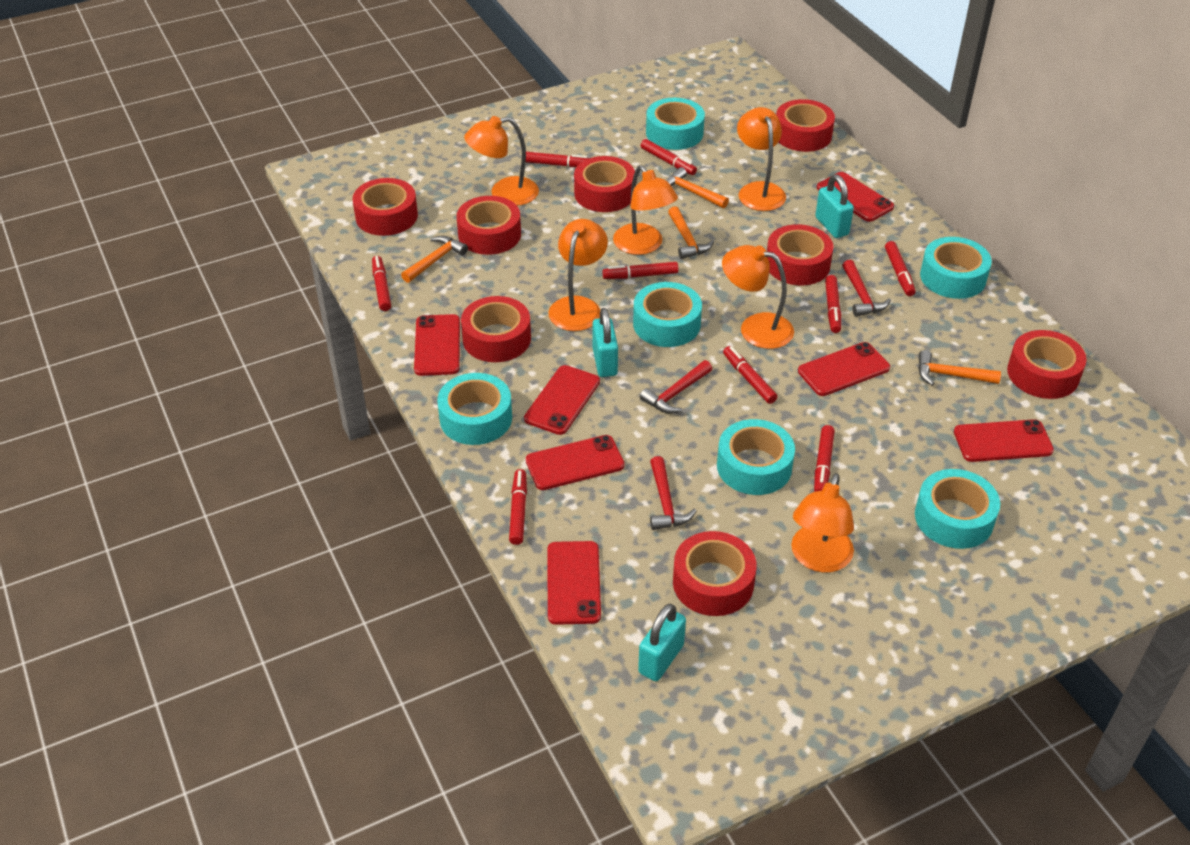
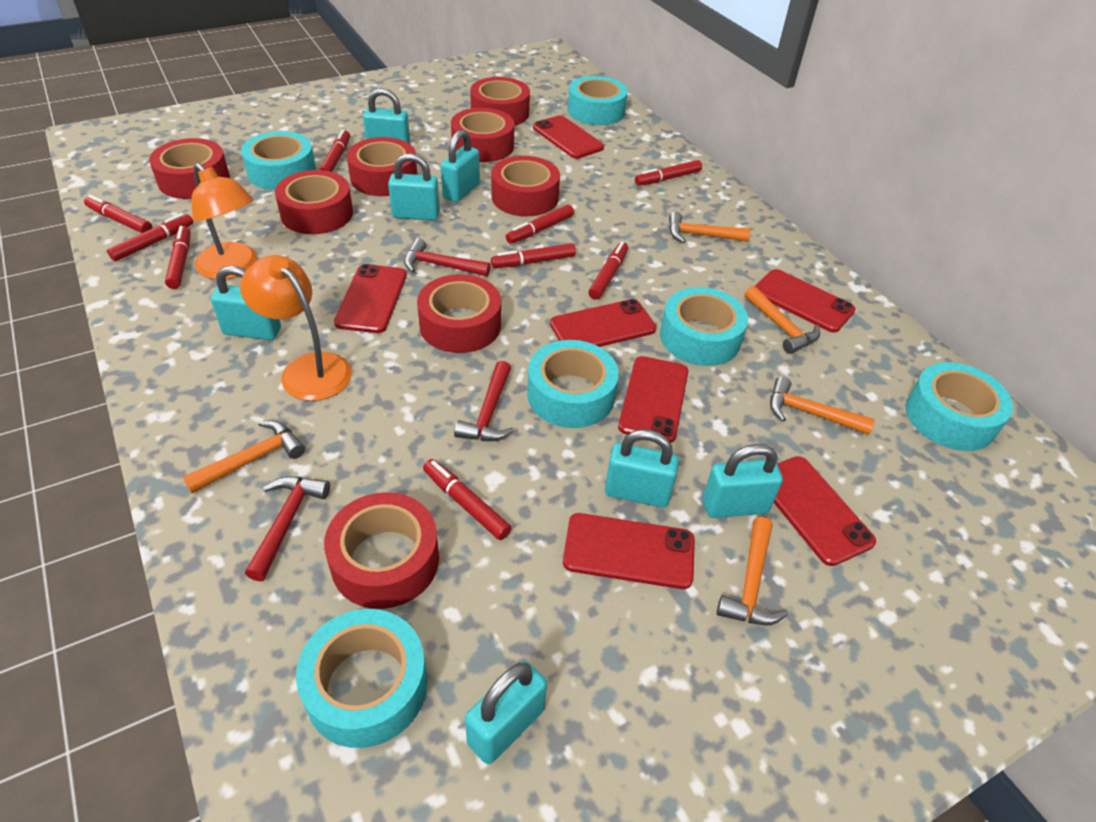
orange hammer: [401,236,468,283] [666,167,729,208] [668,206,714,259] [918,350,1001,385] = 4 -> [183,421,305,493] [669,212,750,243] [717,517,788,626] [745,286,820,354] [770,376,875,435] = 5
orange lamp: [464,116,539,206] [548,219,608,331] [613,165,678,255] [722,245,794,349] [737,107,786,211] [791,473,854,573] = 6 -> [191,163,257,279] [240,255,352,401] = 2
turquoise padlock: [593,308,618,377] [638,603,686,681] [815,175,854,238] = 3 -> [211,266,281,340] [363,88,410,144] [388,153,440,221] [441,130,480,202] [465,661,547,764] [605,429,679,508] [703,444,783,518] = 7

